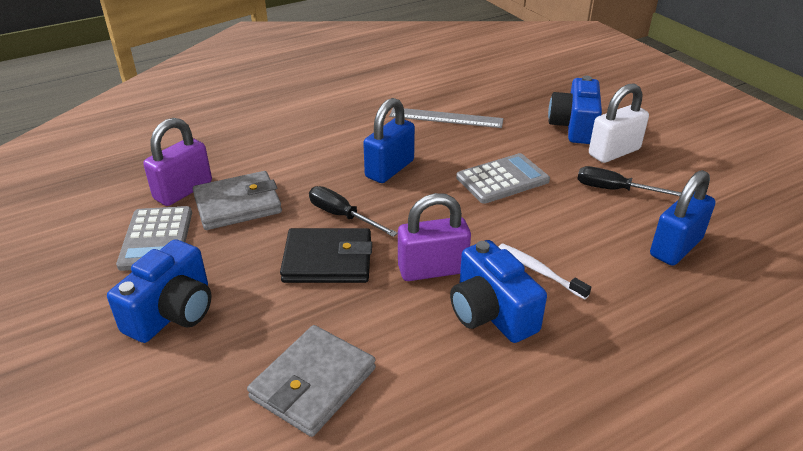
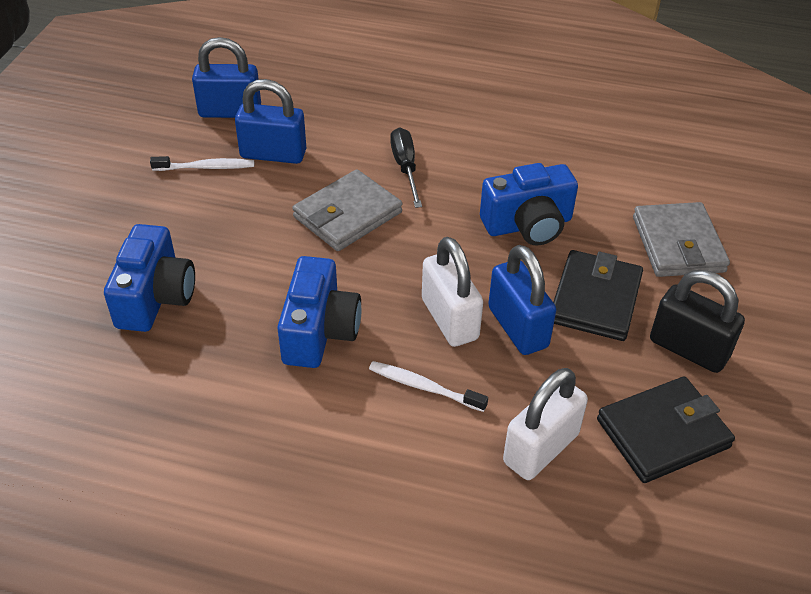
black padlock: none = 0 -> [650,270,745,373] = 1
black screwdriver: [309,186,398,237] [577,166,681,196] = 2 -> [390,128,422,208] = 1
black wallet: [280,228,372,283] = 1 -> [553,250,643,341] [597,377,735,483] = 2
blue padlock: [363,98,415,183] [650,170,716,266] = 2 -> [192,37,261,118] [235,79,306,164] [488,245,556,355] = 3
grey calculator: [116,206,192,271] [456,153,550,204] = 2 -> none = 0
grey ruler: [389,107,504,128] = 1 -> none = 0
purple padlock: [143,118,212,206] [398,193,471,281] = 2 -> none = 0
white padlock: [589,83,649,163] = 1 -> [422,237,483,347] [503,368,588,480] = 2
white toothbrush: [499,243,591,299] = 1 -> [150,156,254,171] [369,361,488,412] = 2

